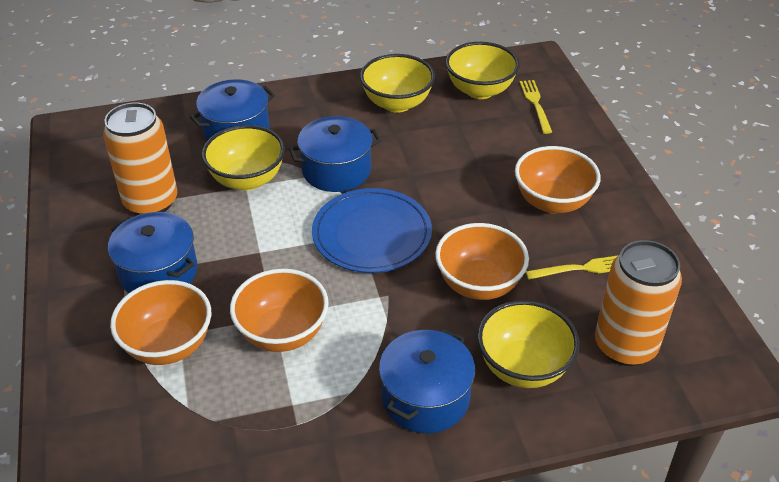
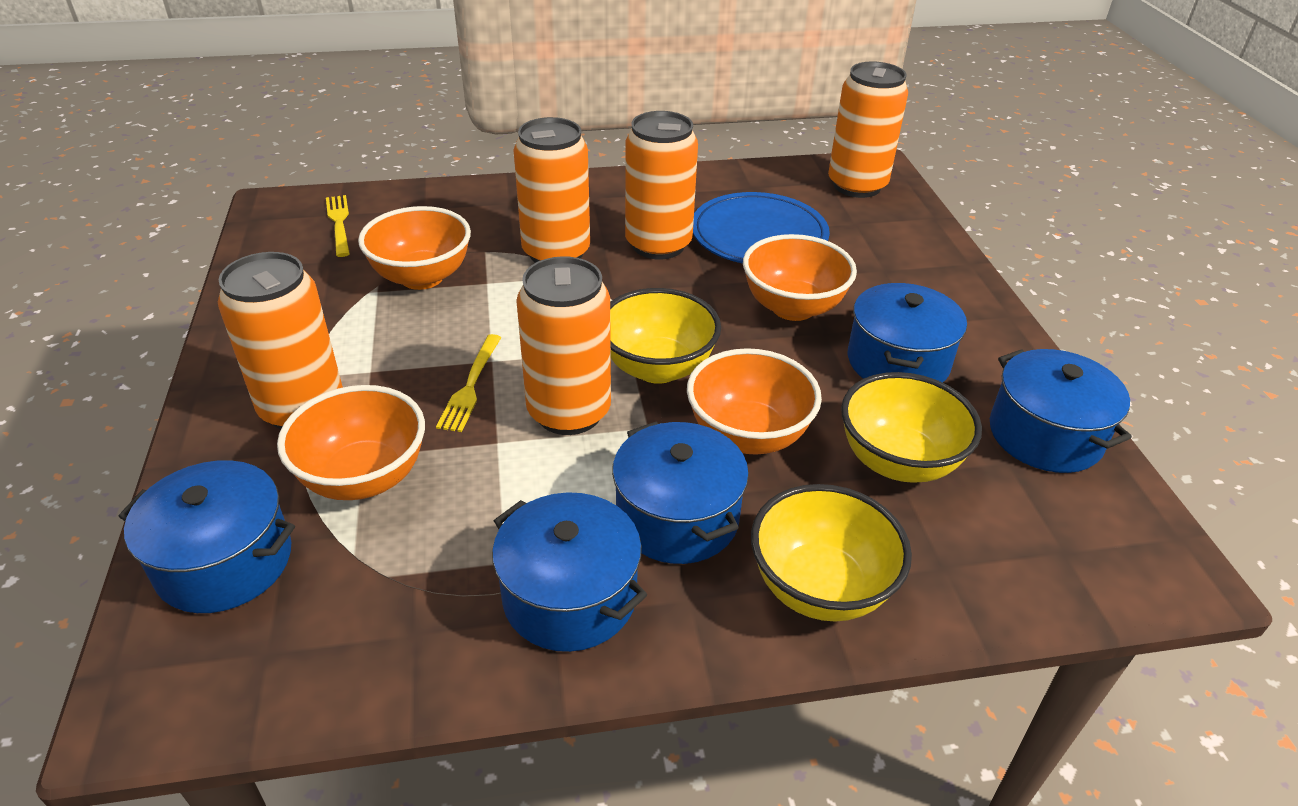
blue pot: [108,212,197,293] [190,79,275,141] [289,116,381,192] [379,329,475,433] = 4 -> [119,460,295,613] [492,492,647,652] [612,422,749,564] [848,283,967,383] [990,349,1132,473] = 5
orange can: [103,103,177,215] [595,240,682,366] = 2 -> [218,252,343,429] [513,117,590,263] [516,256,611,435] [625,111,698,259] [828,62,908,198] = 5
yellow bowl: [202,125,285,190] [360,54,435,113] [445,42,519,99] [477,300,580,388] = 4 -> [610,288,721,384] [751,484,912,622] [841,372,982,483] = 3

